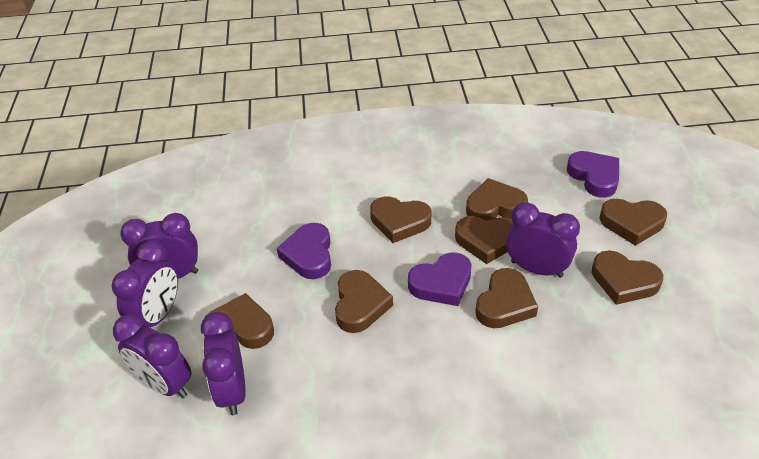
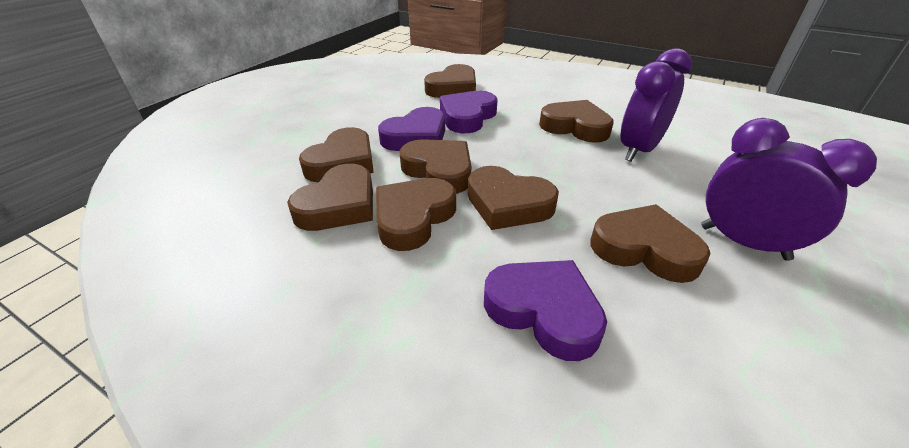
purple clock: [112,241,178,327] [113,314,191,398] [120,213,198,279] [201,312,246,415] [506,202,580,278] = 5 -> [620,48,692,162] [701,118,877,261] = 2

